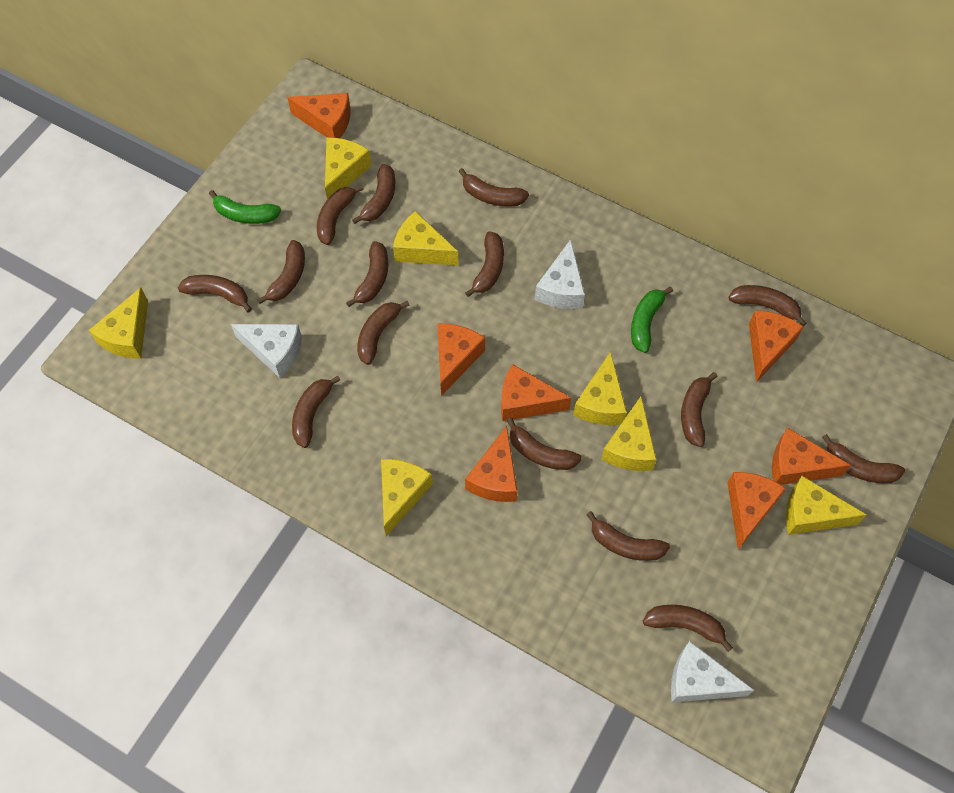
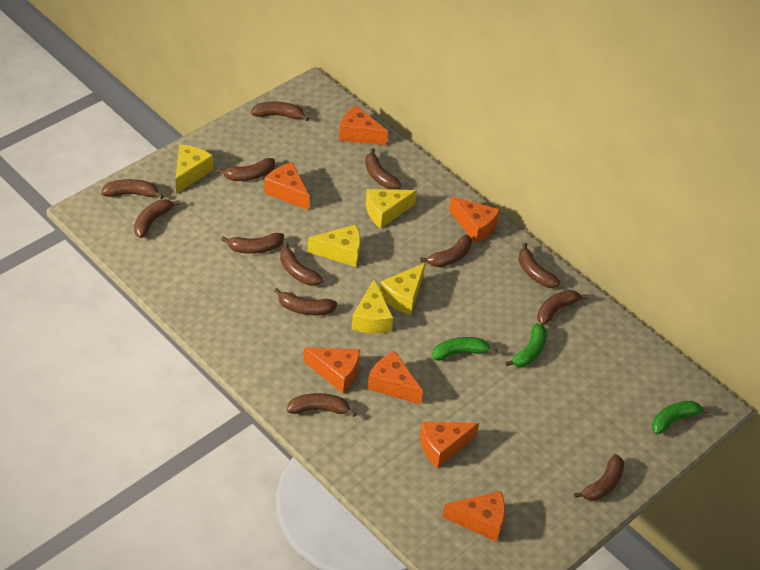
brown banana: [178,275,252,313] [257,240,305,304] [292,375,340,448] [317,185,364,245] [346,241,388,307] [352,164,395,224] [357,301,410,365] [458,168,529,206] [465,231,504,297] [507,418,582,470] [586,511,670,561] [643,605,733,652] [681,372,718,447] [728,285,807,326] [822,434,905,483] = 15 -> [101,179,164,199] [134,199,180,238] [217,158,275,181] [221,233,284,254] [251,102,309,121] [274,288,337,315] [280,242,323,286] [287,393,356,417] [365,148,402,190] [420,235,472,267] [518,243,560,288] [537,290,588,325] [574,454,624,501] = 13
green banana: [209,190,281,224] [631,287,673,353] = 2 -> [432,337,497,361] [505,323,547,367] [652,401,711,435] = 3
white cheese: [231,324,302,378] [535,239,585,309] [671,641,754,702] = 3 -> none = 0
yellow cheese: [89,287,148,359] [325,137,371,200] [381,459,433,536] [393,211,459,266] [573,351,627,425] [601,396,657,471] [786,476,867,535] = 7 -> [176,144,213,194] [308,224,361,267] [351,279,393,334] [365,189,417,229] [380,263,425,315] = 5

